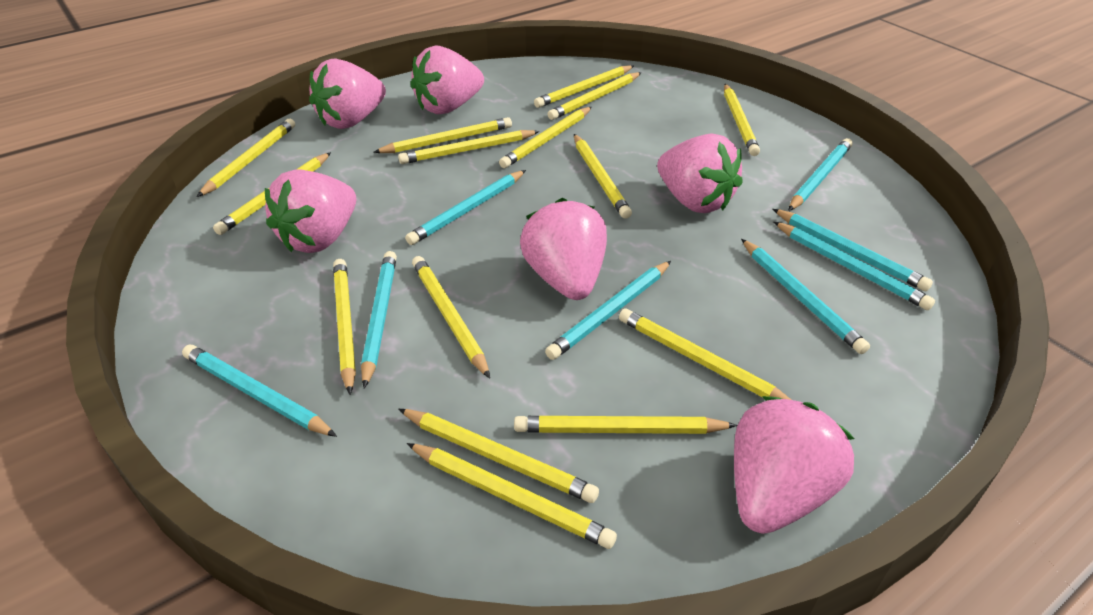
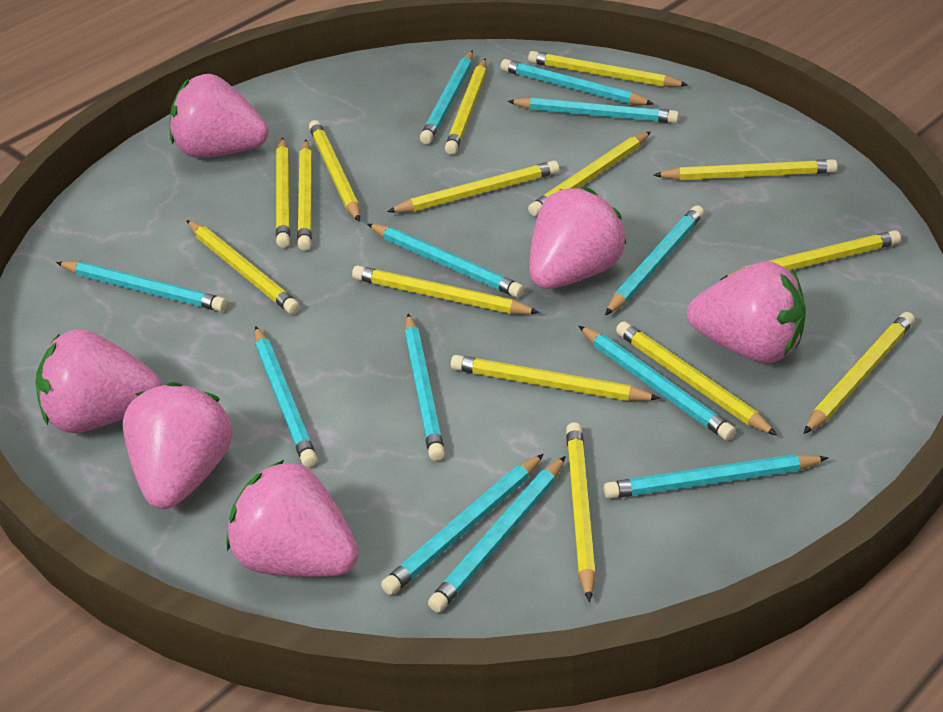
turquoise pencil: [182,345,337,437] [361,251,397,388] [405,170,526,245] [545,261,671,360] [741,239,870,354] [773,209,933,291] [774,222,935,310] [788,138,852,211] = 8 -> [56,261,227,312] [255,326,317,467] [367,224,524,298] [381,454,544,595] [405,314,445,461] [420,51,473,144] [428,456,566,612] [501,59,654,105] [507,97,679,123] [579,326,736,440] [604,454,829,499] [605,205,704,315] = 12

